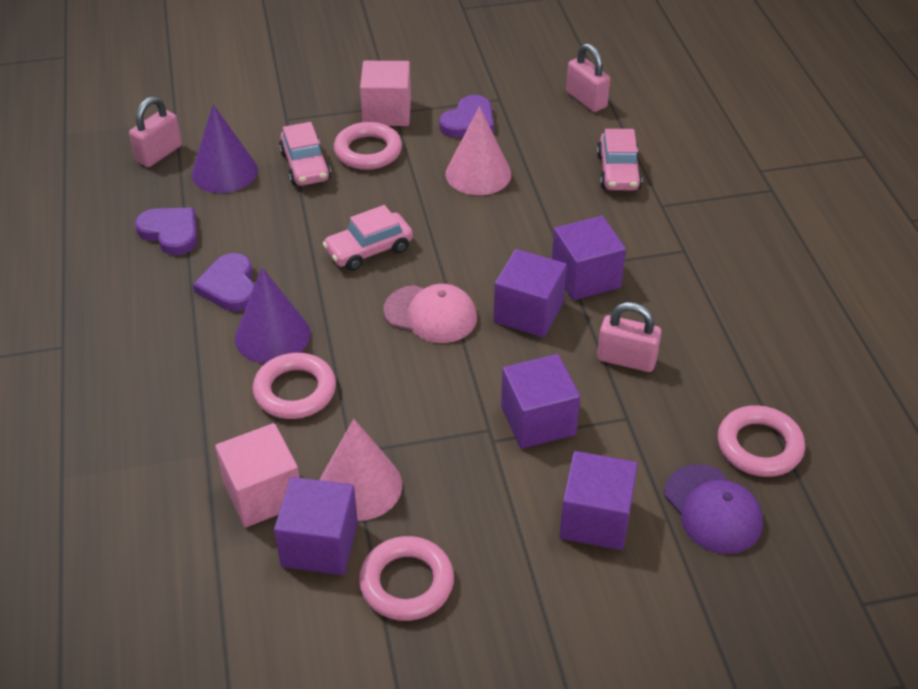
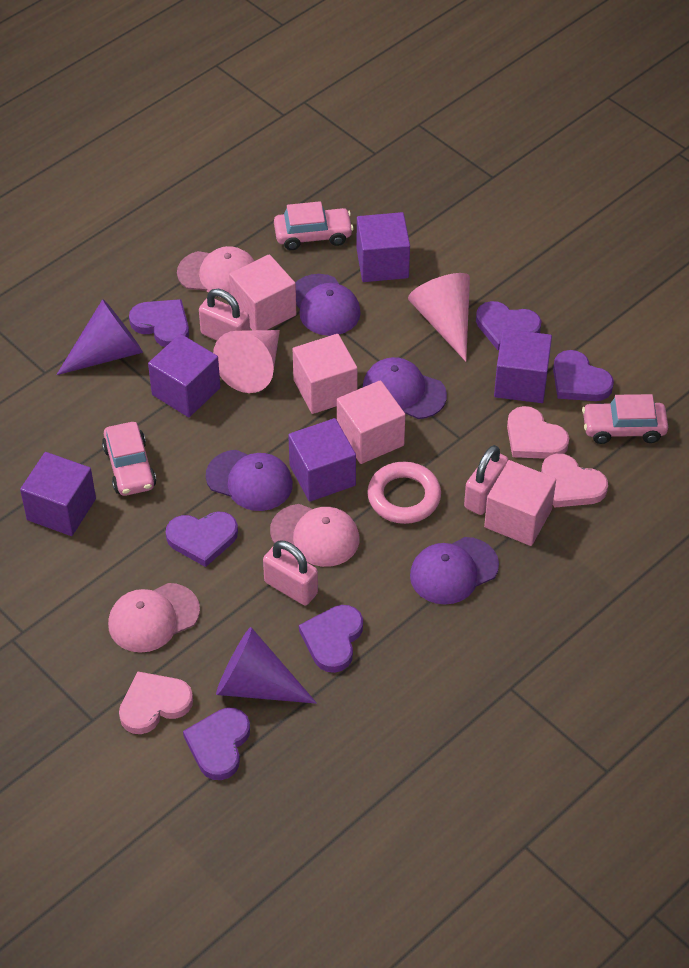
pink cap: [384,284,477,343] = 1 -> [108,583,200,653] [177,246,254,297] [270,504,359,567] = 3
pink cube: [215,423,299,528] [360,61,411,126] = 2 -> [229,254,296,330] [293,334,358,414] [337,380,405,464] [484,460,556,546] = 4
pink heart: none = 0 -> [119,672,193,734] [507,406,569,459] [541,454,608,508] = 3
pink ring: [253,353,336,419] [334,122,402,170] [359,536,454,621] [718,405,805,477] = 4 -> [367,462,441,524] = 1
purple cap: [665,464,763,554] = 1 -> [206,450,293,511] [296,274,361,336] [363,357,447,419] [410,537,499,604] = 4
purple heart: [135,207,197,255] [193,253,255,311] [439,95,494,138] = 3 -> [129,299,189,347] [165,511,238,567] [183,708,250,780] [299,605,363,673] [476,301,541,350] [553,350,614,401] = 6

